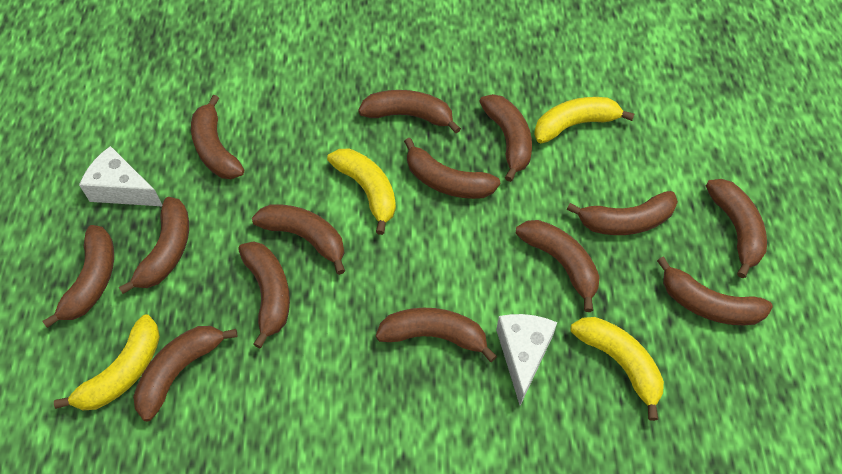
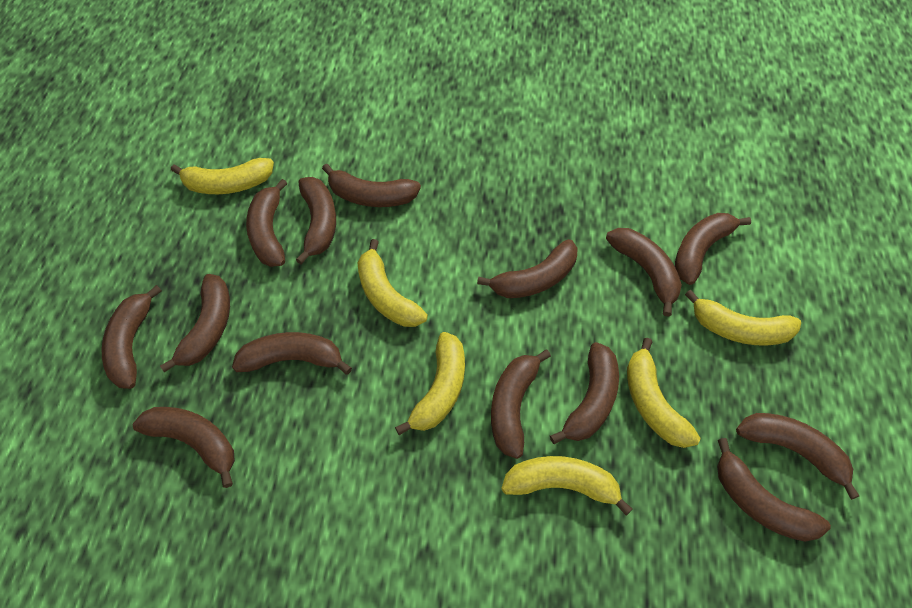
white cheese: [79,146,162,206] [496,314,557,405] = 2 -> none = 0
yellow banana: [54,314,160,410] [327,149,396,235] [534,97,634,143] [570,317,664,421] = 4 -> [171,158,274,194] [358,239,428,327] [395,332,465,435] [501,456,632,516] [627,338,700,448] [685,290,801,346] = 6

